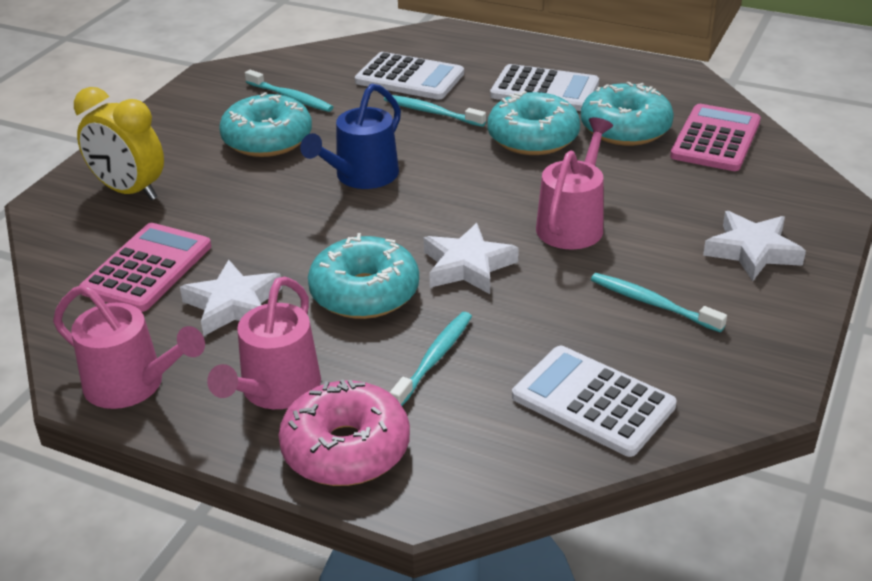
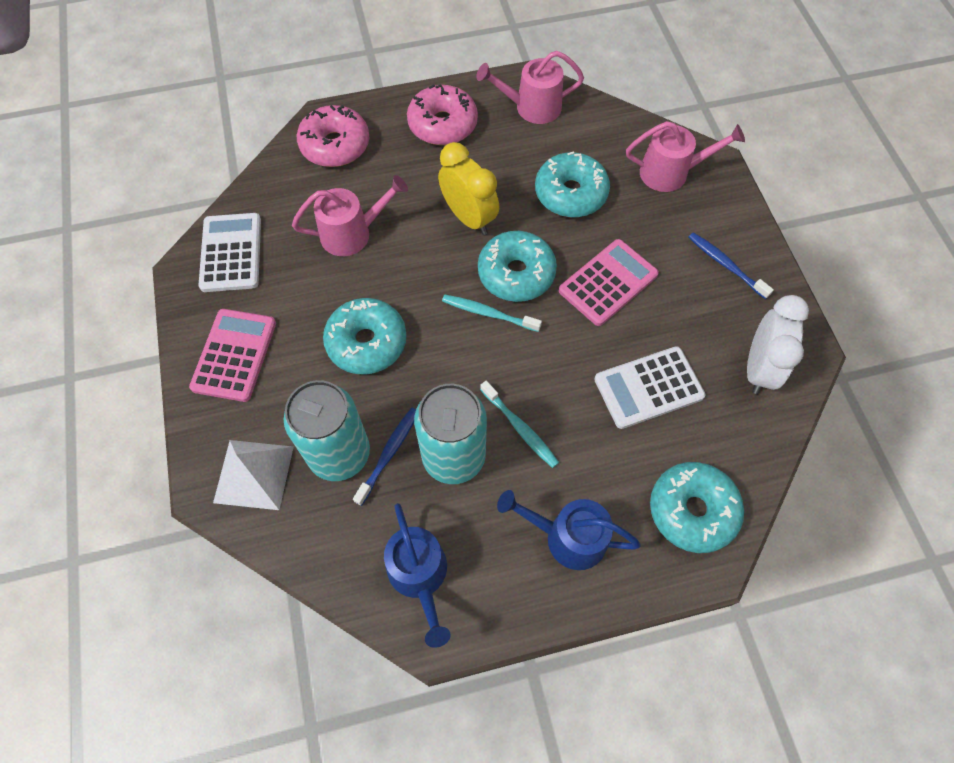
blue toothbrush: none = 0 -> [353,408,416,506] [688,232,774,299] = 2
blue watering can: [300,83,401,189] = 1 -> [384,503,451,648] [497,490,641,570] = 2
pink donut: [278,379,410,486] = 1 -> [297,105,369,167] [407,84,478,145] = 2
turquoise can: none = 0 -> [284,380,370,481] [414,384,487,484] = 2
turquoise toothbrush: [245,70,333,112] [384,95,486,127] [390,312,472,406] [591,273,727,332] = 4 -> [442,294,542,332] [480,381,559,468] = 2
white calculator: [355,52,464,100] [490,64,599,111] [512,346,677,457] = 3 -> [199,213,261,292] [594,346,706,429] = 2
white clock: none = 0 -> [747,295,809,394] = 1
white pyramid: none = 0 -> [213,440,294,510] = 1
white star: [180,260,282,336] [424,223,519,294] [703,211,806,281] = 3 -> none = 0

